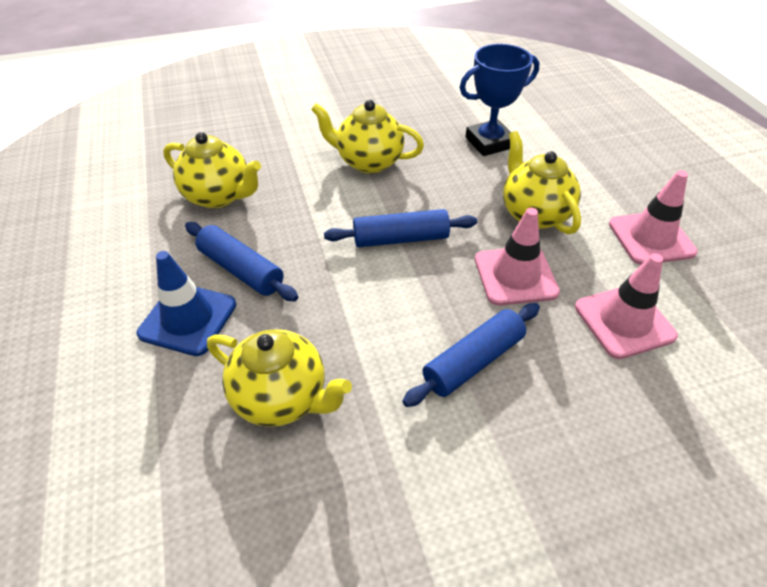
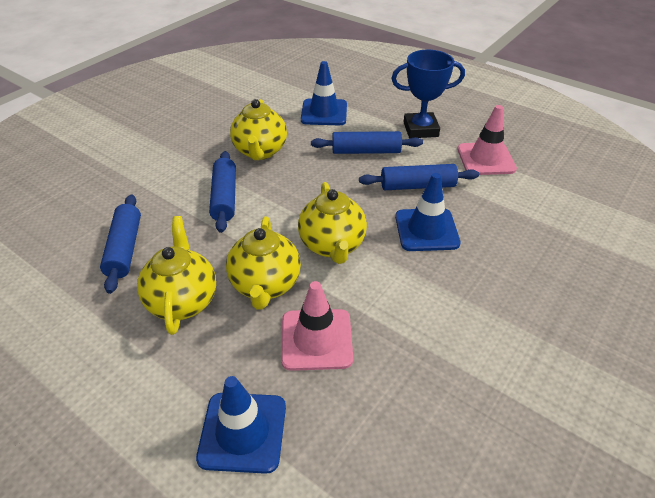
blue rolling pin: [185,222,298,301] [324,209,477,247] [402,303,540,407] = 3 -> [100,194,141,294] [209,151,236,233] [311,131,423,154] [359,164,479,190] = 4
blue traffic cone: [137,251,236,356] = 1 -> [196,376,286,474] [301,61,347,125] [395,173,460,251] = 3
pink traffic cone: [475,208,560,306] [575,253,678,359] [609,170,698,265] = 3 -> [281,281,353,371] [457,105,517,175] = 2

